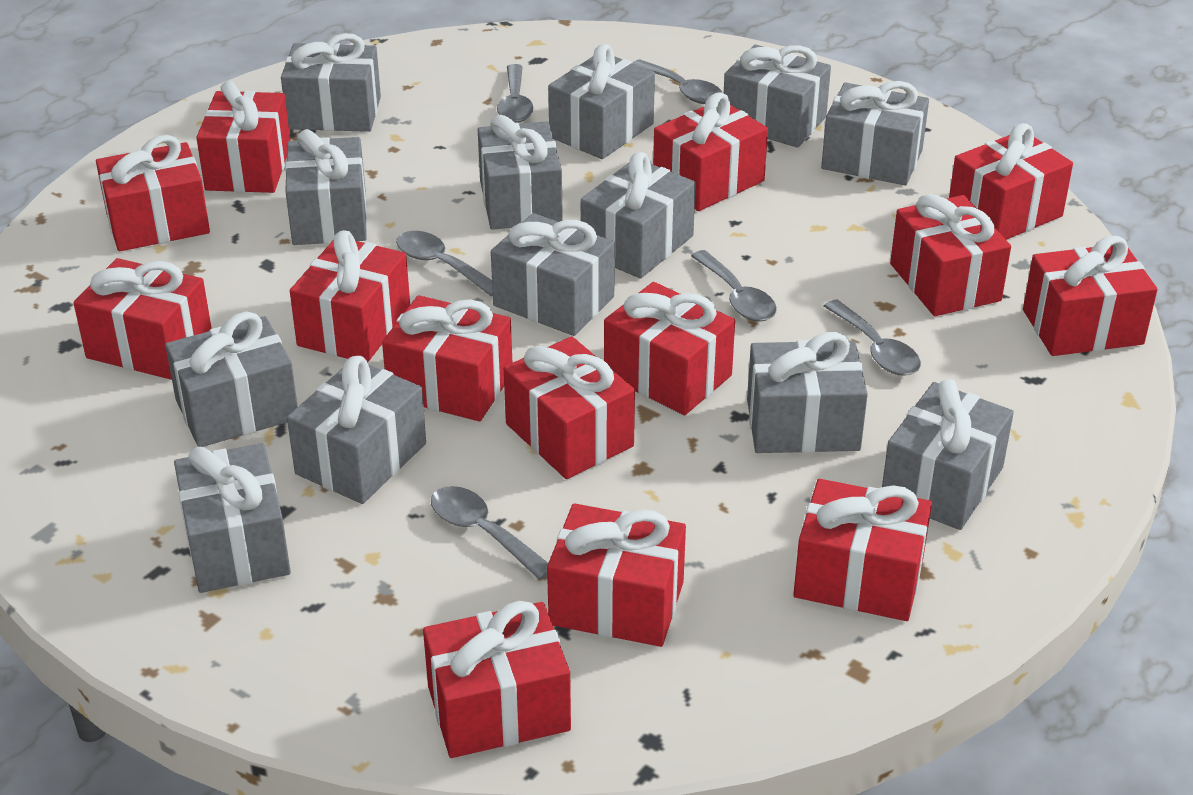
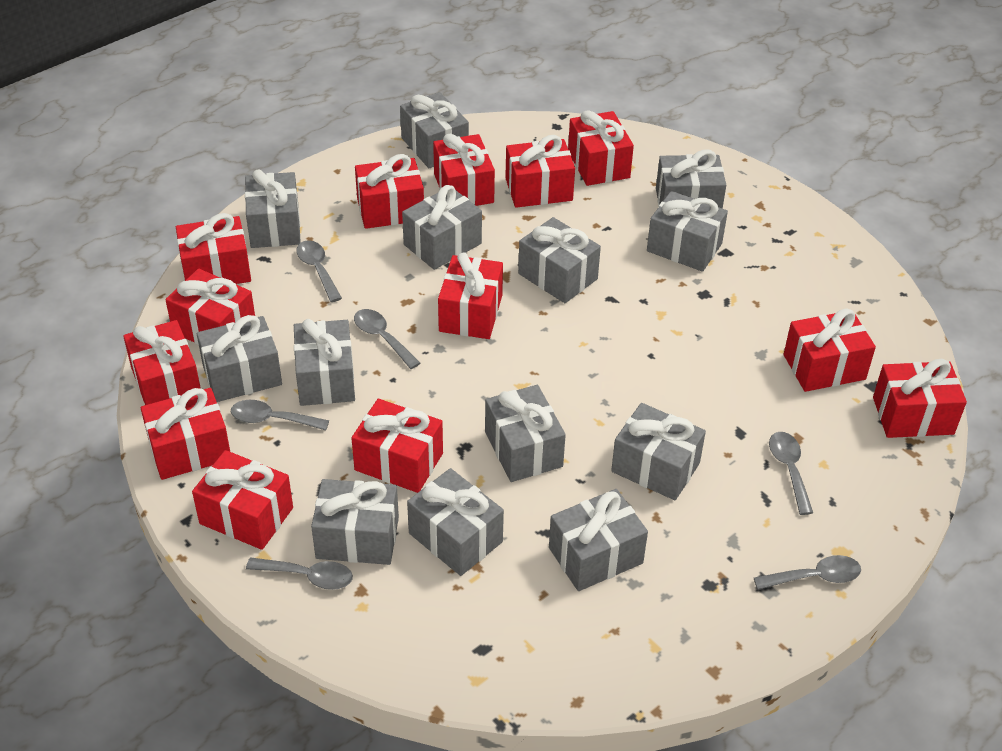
red gift: [74,258,212,380] [96,135,210,251] [196,81,290,193] [290,230,410,363] [382,295,512,421] [423,601,571,758] [504,336,635,479] [547,503,686,647] [604,282,735,415] [653,92,768,211] [793,479,932,621] [890,194,1011,316] [949,123,1073,240] [1023,236,1158,356] = 14 -> [123,320,201,405] [141,388,230,480] [165,269,255,345] [176,213,251,284] [192,450,293,550] [351,399,443,493] [355,154,424,229] [433,133,495,206] [438,252,503,339] [505,135,575,208] [568,110,634,186] [784,308,876,392] [873,359,967,438] = 13

